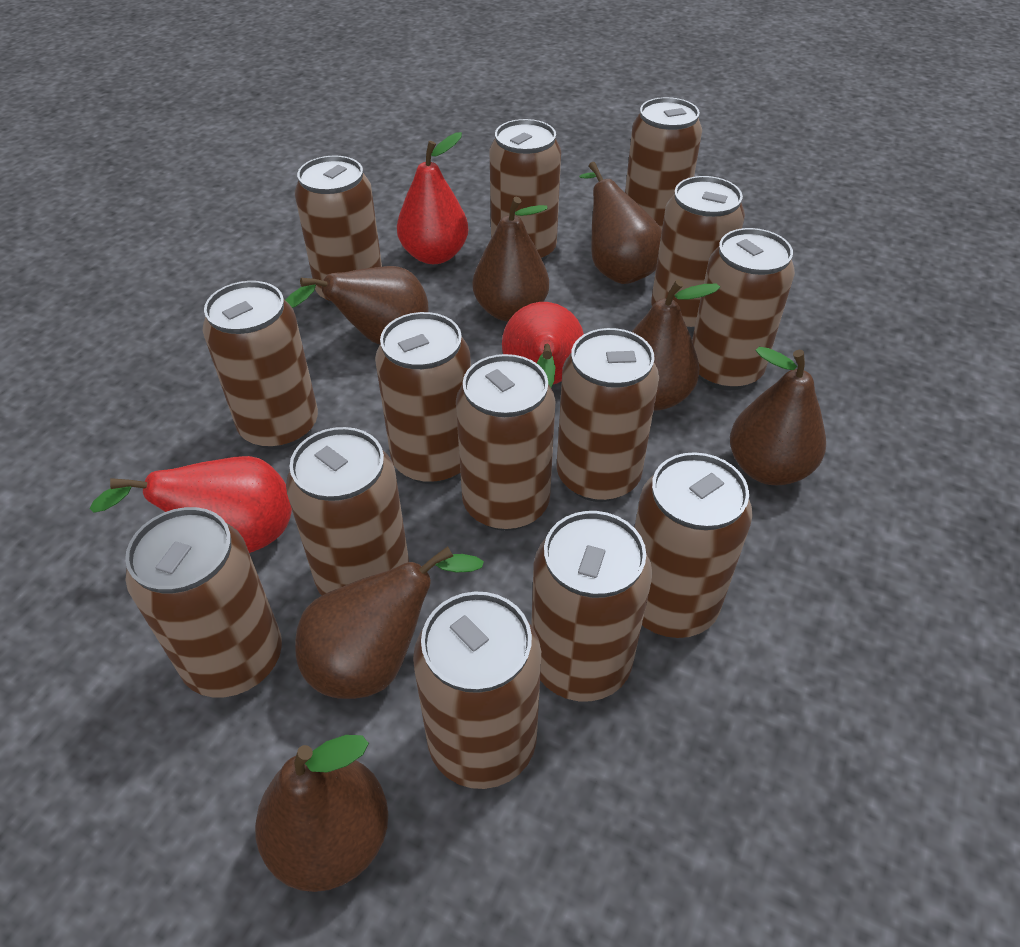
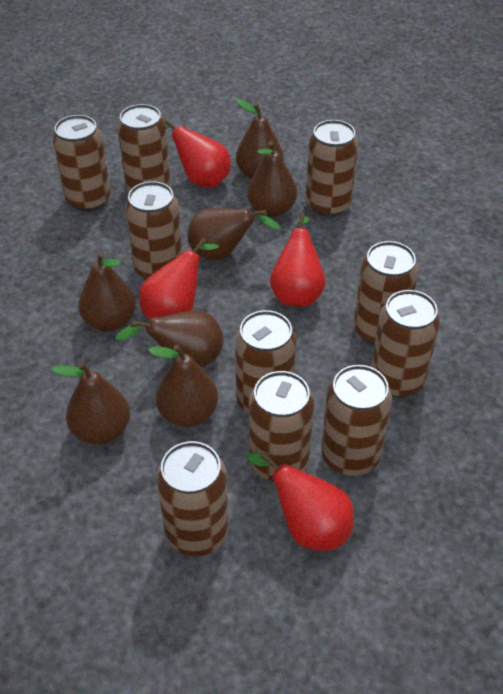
brown can: [125,507,282,697] [203,281,318,450] [286,427,409,595] [295,156,382,306] [375,312,471,484] [413,592,541,789] [456,354,556,531] [489,119,561,261] [531,511,652,701] [557,328,659,502] [625,97,702,229] [634,452,752,638] [651,176,745,331] [692,228,795,390] = 14 -> [53,115,111,211] [117,104,170,192] [125,181,182,280] [157,441,229,556] [235,310,297,414] [249,371,314,482] [306,120,358,217] [321,365,392,476] [354,241,418,345] [371,290,440,398] = 10
red pear: [89,456,292,553] [397,132,468,264] [502,302,584,387] = 3 -> [139,238,219,319] [163,118,231,188] [247,452,354,551] [270,212,325,307] = 4

